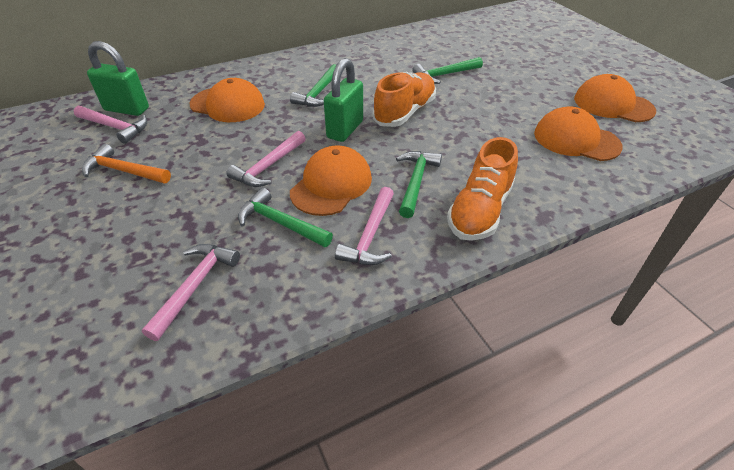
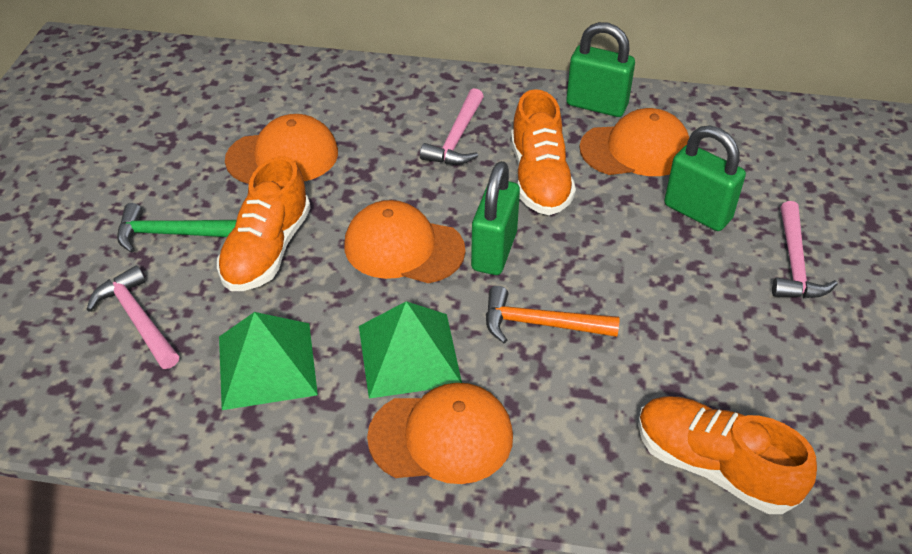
green hammer: [238,188,333,247] [290,64,336,107] [396,151,442,218] [412,57,483,84] = 4 -> [117,203,236,253] = 1
green padlock: [87,41,149,116] [324,58,363,142] = 2 -> [471,161,520,275] [566,22,635,117] [664,125,746,231] = 3
green pyramid: none = 0 -> [219,312,318,410] [359,301,462,399] = 2
orange shoe: [372,72,436,127] [447,137,518,241] = 2 -> [217,156,311,291] [511,89,576,215] [638,397,817,514] = 3
pink hammer: [74,106,147,144] [142,244,240,341] [227,131,306,187] [335,187,394,265] = 4 -> [86,265,179,369] [420,88,484,165] [772,201,838,298] = 3

